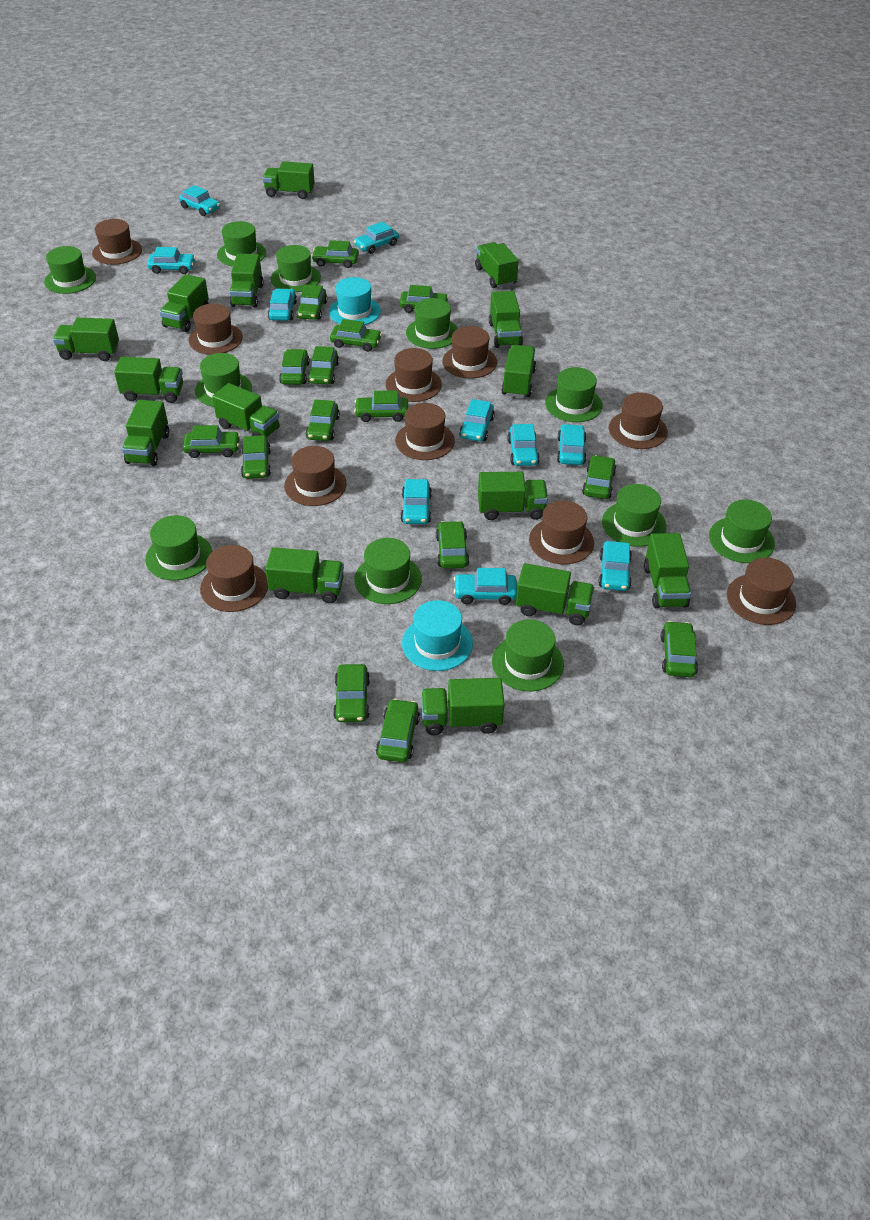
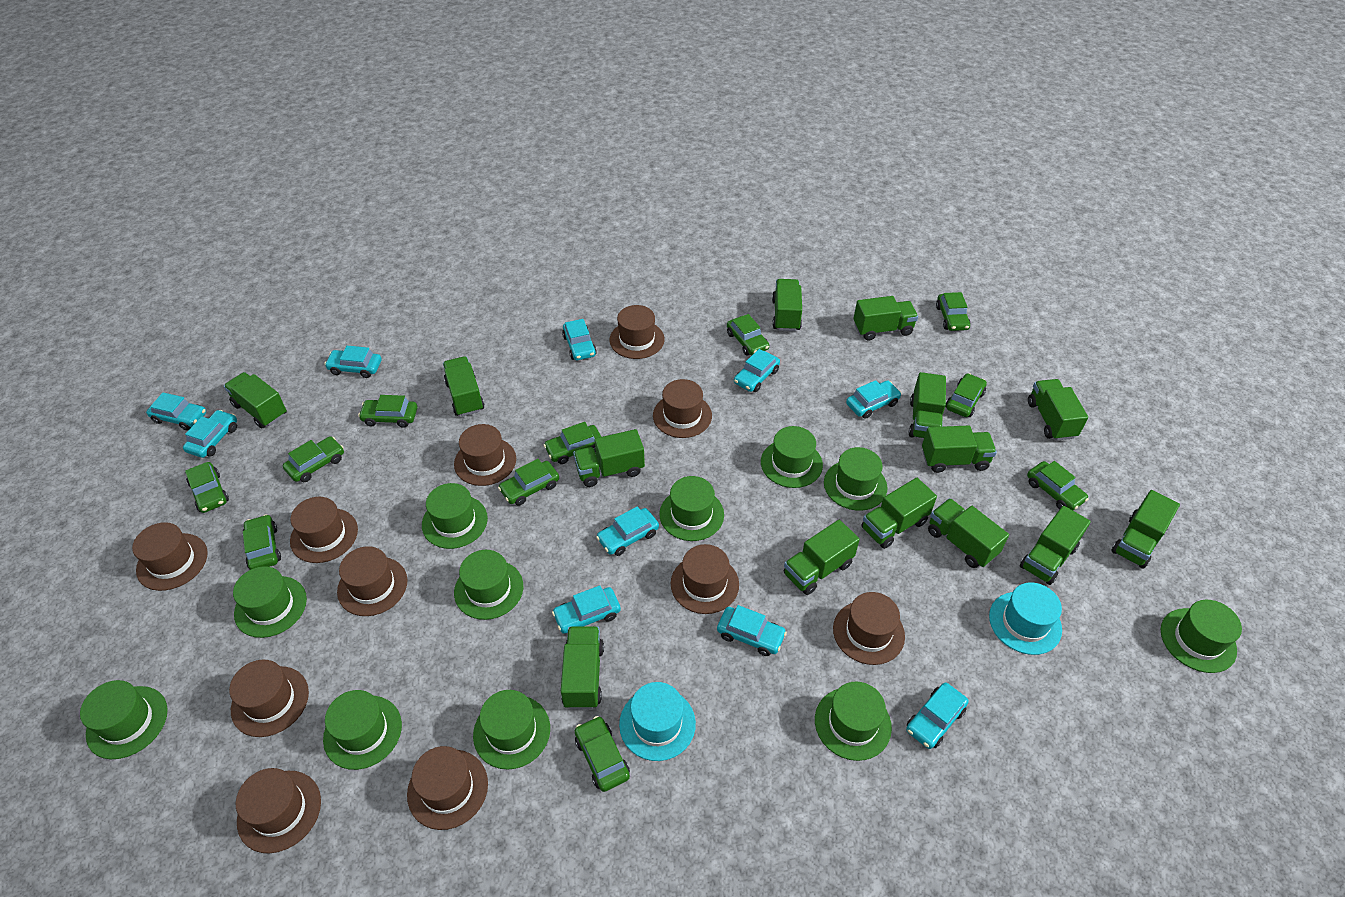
brown hat: [92,219,142,265] [188,303,243,355] [200,545,268,612] [284,446,347,506] [386,348,442,402] [395,403,455,460] [442,326,497,379] [529,501,594,564] [609,393,668,449] [727,557,796,625] = 10 -> [132,522,208,591] [229,660,309,737] [236,768,321,853] [290,497,358,563] [337,546,407,616] [407,746,488,830] [454,424,516,486] [610,305,665,359] [653,379,712,438] [671,544,739,614] [833,592,905,665] = 11
green car: [183,425,240,458] [241,435,271,479] [279,349,310,385] [296,284,327,320] [306,399,340,441] [307,346,339,385] [311,240,359,268] [330,319,382,352] [333,664,370,722] [354,391,408,422] [376,698,420,762] [400,285,449,313] [436,521,469,569] [582,455,616,499] [660,621,698,677] = 15 -> [185,462,229,513] [243,514,281,570] [283,436,344,482] [358,395,418,428] [498,459,559,506] [544,422,601,464] [575,716,630,792] [727,314,769,356] [936,292,970,331] [946,373,987,417] [1027,461,1089,511] = 11
green truck: [53,318,119,361] [114,357,183,403] [122,400,169,466] [159,274,209,332] [212,383,280,438] [229,254,264,308] [263,161,315,199] [265,547,344,603] [421,678,504,735] [475,242,519,288] [478,472,548,520] [489,291,523,348] [501,345,536,398] [516,563,594,625] [644,533,691,608] = 15 -> [224,372,287,428] [443,356,484,417] [561,626,604,709] [573,429,645,487] [772,279,802,331] [784,520,860,595] [853,296,918,341] [861,478,937,549] [909,372,946,438] [922,425,997,473] [928,498,1009,568] [1020,506,1091,585] [1028,379,1088,441] [1111,490,1180,569] = 14

